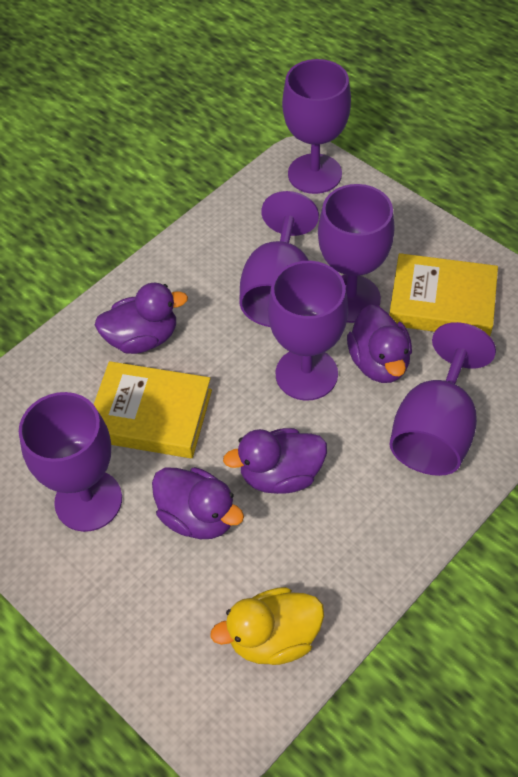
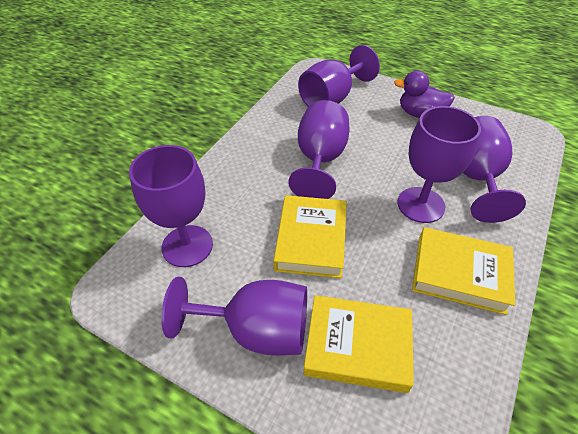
purple duck: [95,283,188,354] [152,467,244,539] [223,428,327,494] [347,304,412,383] = 4 -> [394,71,455,118] = 1
yellow book: [94,361,212,458] [389,253,498,336] = 2 -> [273,195,347,278] [303,295,414,393] [412,227,515,315] = 3
yellow duck: [210,587,324,665] = 1 -> none = 0

